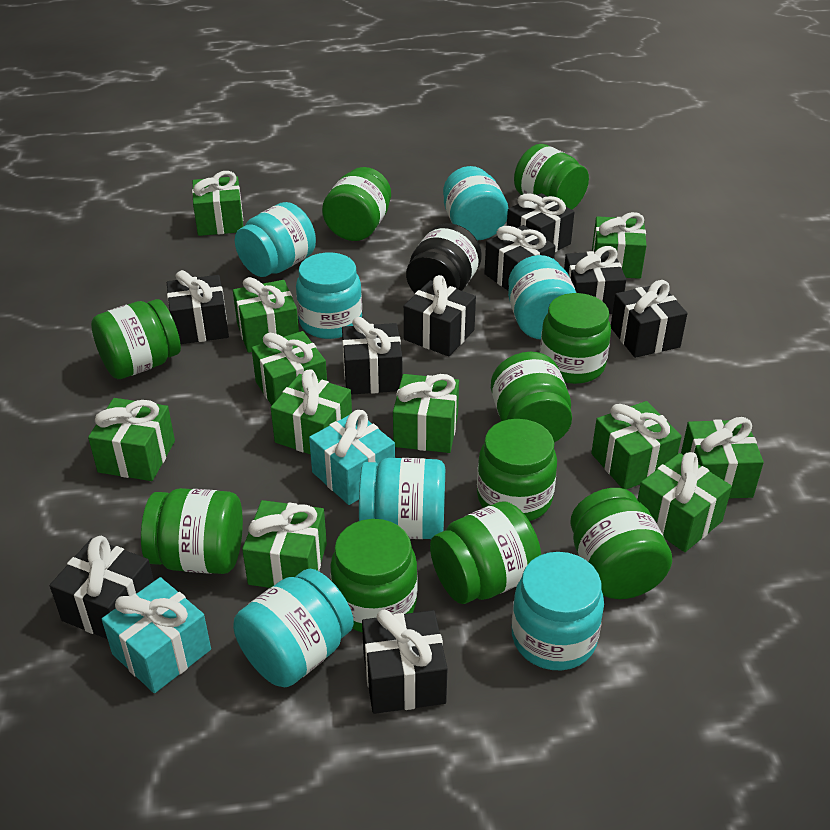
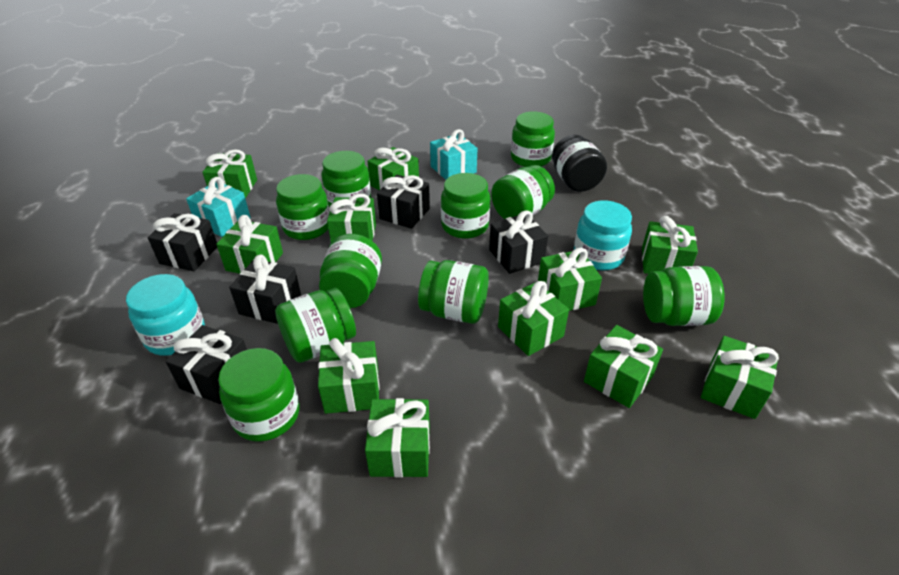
black gift: [50,536,154,639] [167,270,229,344] [342,317,403,395] [362,609,448,714] [404,275,476,356] [484,225,556,291] [507,193,574,252] [564,246,626,314] [611,280,688,358] = 9 -> [148,213,217,271] [166,325,247,404] [229,255,301,324] [377,175,430,229] [489,210,548,274] = 5
turquoise jar: [233,569,354,687] [235,202,316,277] [296,253,362,339] [359,458,445,539] [443,166,508,241] [508,255,577,339] [512,552,604,670] = 7 -> [126,274,205,356] [574,201,632,271] = 2

